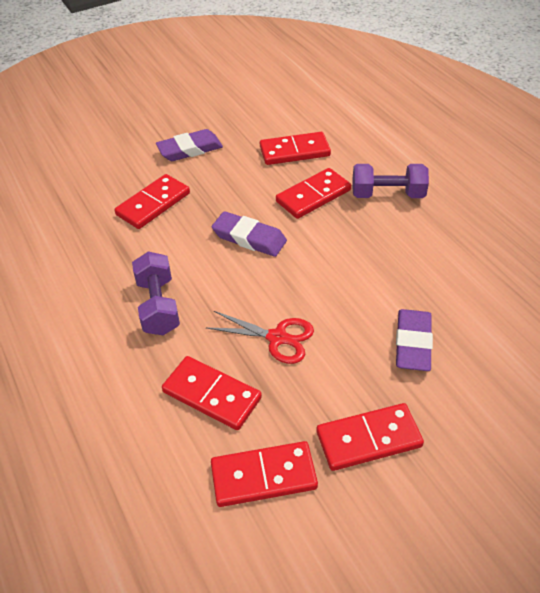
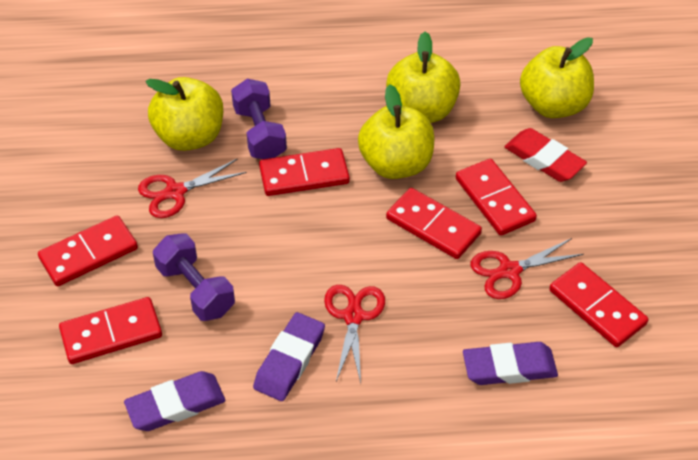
red eraser: none = 0 -> [504,128,587,182] = 1
red scissors: [206,311,314,364] = 1 -> [138,158,247,218] [324,285,385,383] [471,238,584,299] = 3
yellow apple: none = 0 -> [145,77,223,151] [358,85,434,179] [386,32,461,123] [520,37,594,118] = 4

